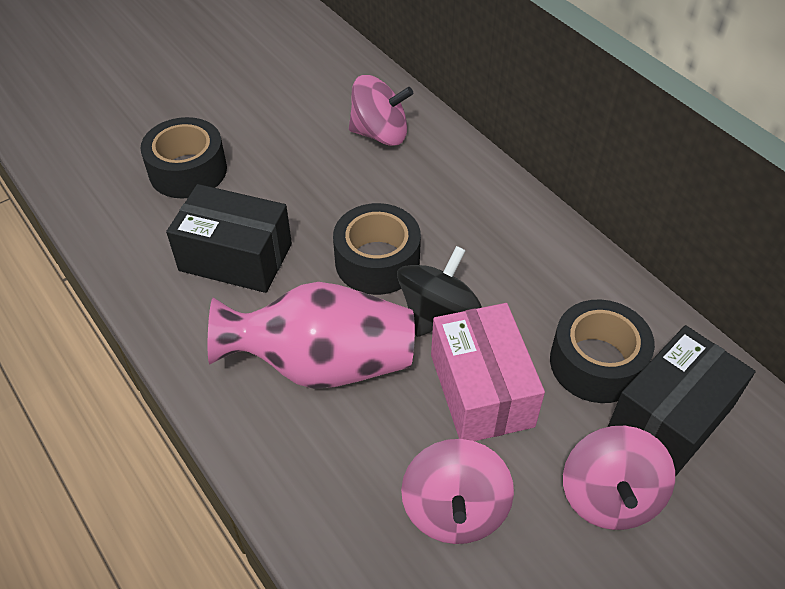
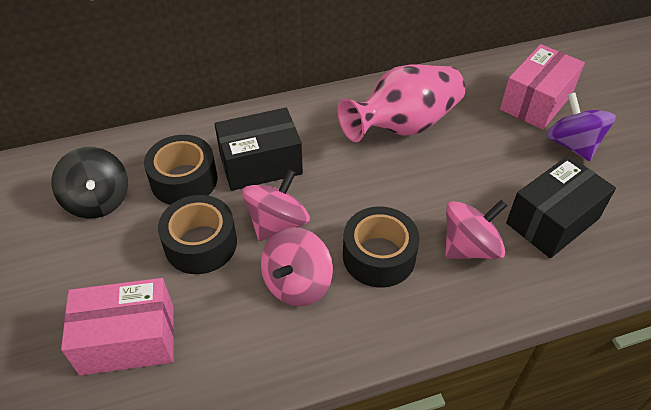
pink box: [431,303,545,441] = 1 -> [61,278,174,376] [500,44,585,130] = 2
purple spinning top: none = 0 -> [546,93,616,161] = 1

